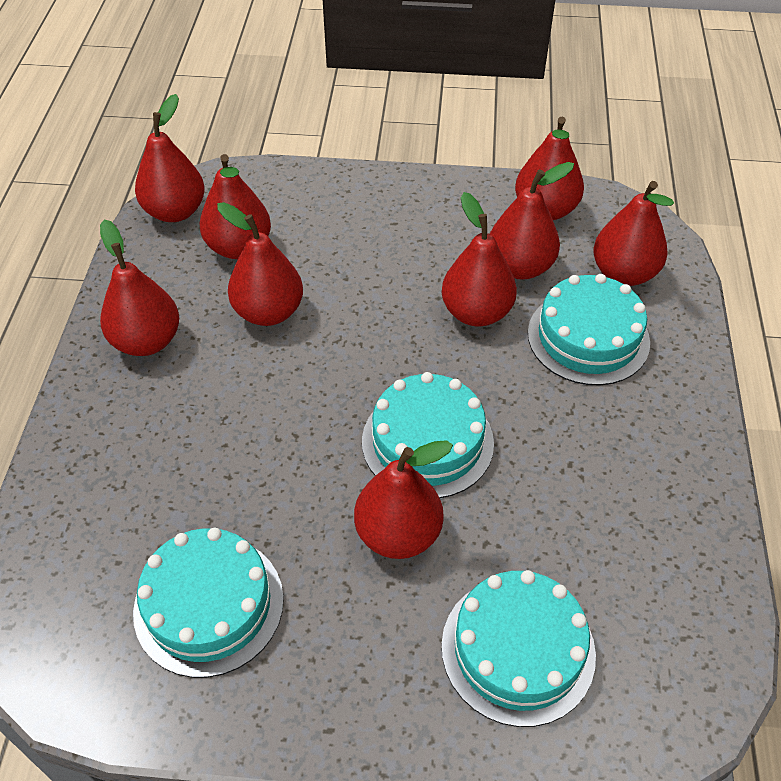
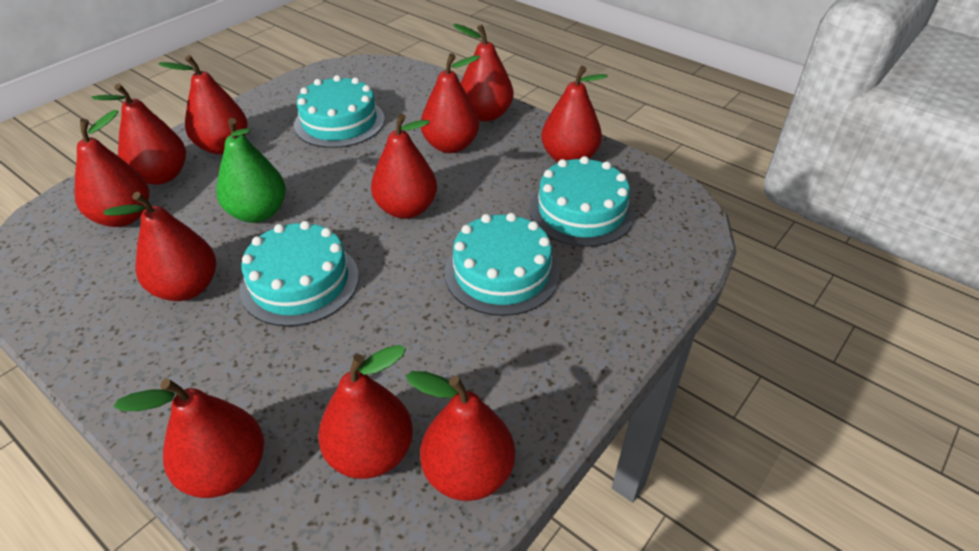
green pear: none = 0 -> [216,118,286,223] = 1
red pear: [100,219,179,356] [135,94,205,222] [200,154,271,259] [217,202,303,326] [354,440,453,559] [442,192,517,327] [490,162,574,280] [515,117,584,220] [593,181,674,286] = 9 -> [74,110,149,227] [92,83,186,185] [104,192,216,301] [114,378,264,498] [158,55,248,154] [318,345,413,479] [371,113,437,219] [406,371,515,501] [421,53,480,153] [453,24,513,121] [541,66,607,162] = 11

